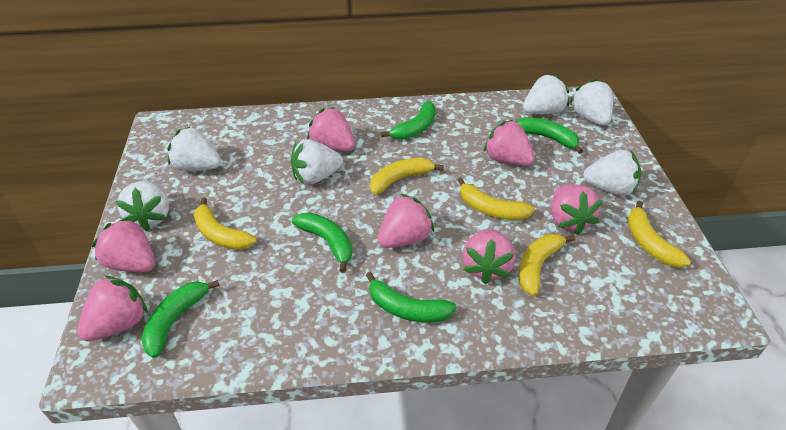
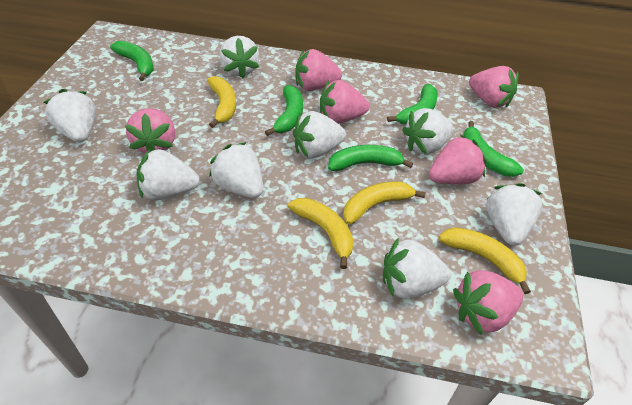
pink strawberry: [77,275,148,341] [92,217,155,272] [307,107,355,152] [378,194,434,248] [462,229,516,284] [484,120,535,166] [551,184,603,235] = 7 -> [125,108,175,153] [295,49,342,91] [320,80,370,124] [429,135,487,184] [453,270,523,335] [469,66,519,108] = 6
white strawberry: [115,181,169,231] [167,126,221,171] [291,139,343,185] [523,74,569,114] [569,79,613,126] [583,150,641,196] = 6 -> [43,89,96,142] [136,148,200,200] [209,142,263,198] [219,36,259,79] [293,111,346,158] [383,237,451,299] [402,108,454,154] [486,183,542,245] = 8
yellow banana: [194,197,257,250] [370,158,444,195] [457,177,535,220] [519,234,575,296] [627,201,691,268] = 5 -> [207,76,236,128] [288,198,354,269] [343,181,426,225] [438,227,531,294] = 4

